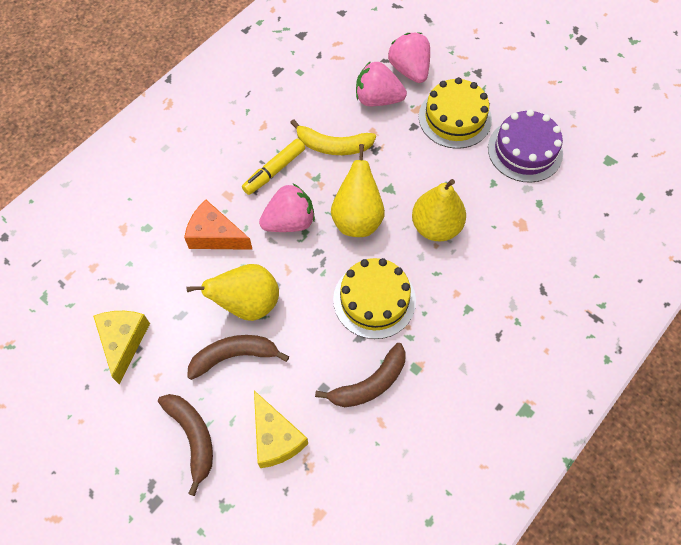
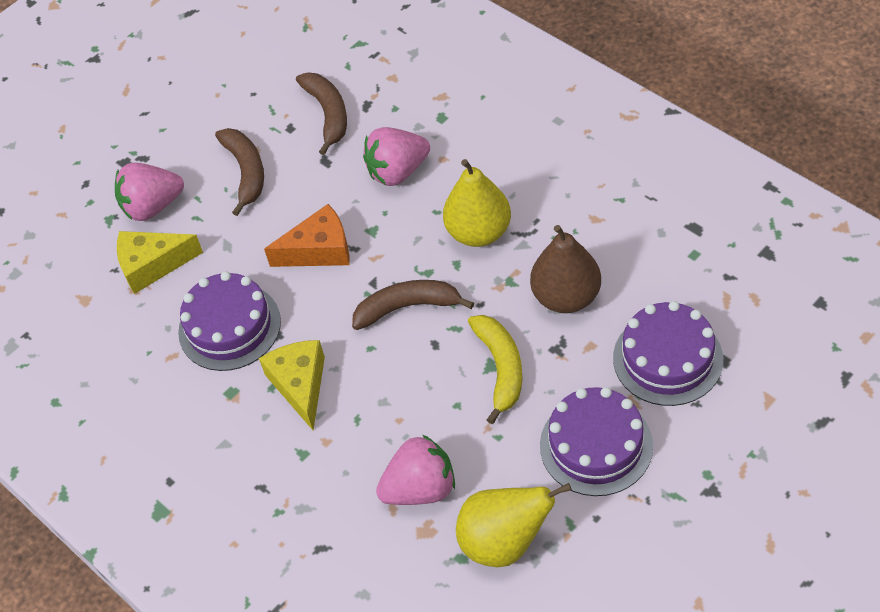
brown pear: none = 0 -> [530,225,601,313] = 1
purple cake: [488,109,563,183] = 1 -> [178,271,281,371] [540,387,653,496] [613,301,723,406] = 3
yellow cake: [333,258,416,339] [419,77,492,149] = 2 -> none = 0
yellow marker: [242,139,305,195] = 1 -> none = 0
yellow pear: [186,264,279,321] [331,144,385,237] [412,179,466,241] = 3 -> [443,159,511,247] [456,483,572,567] = 2

